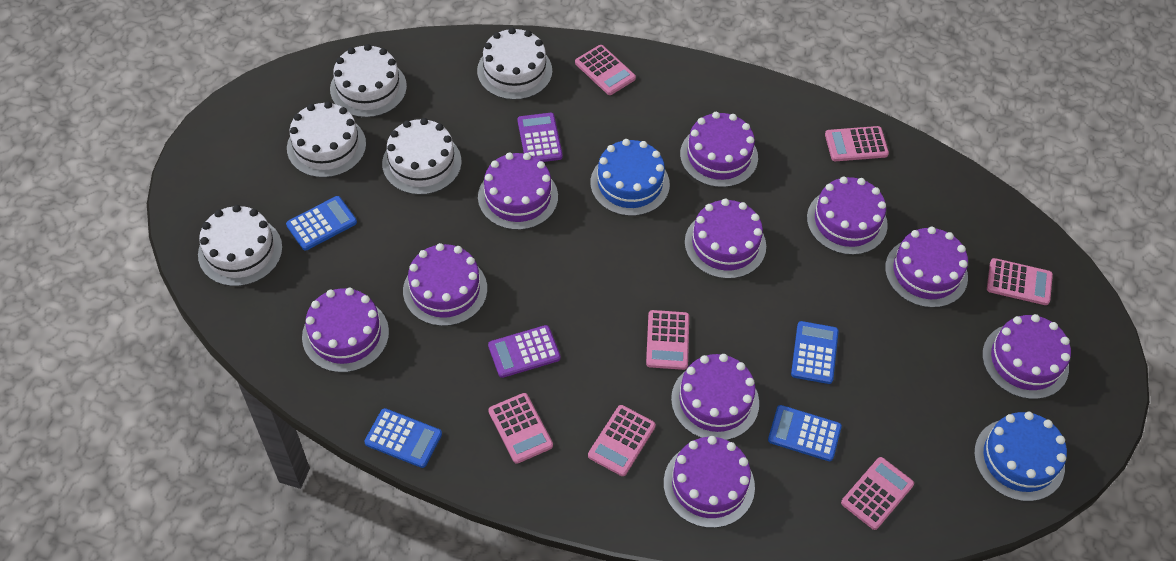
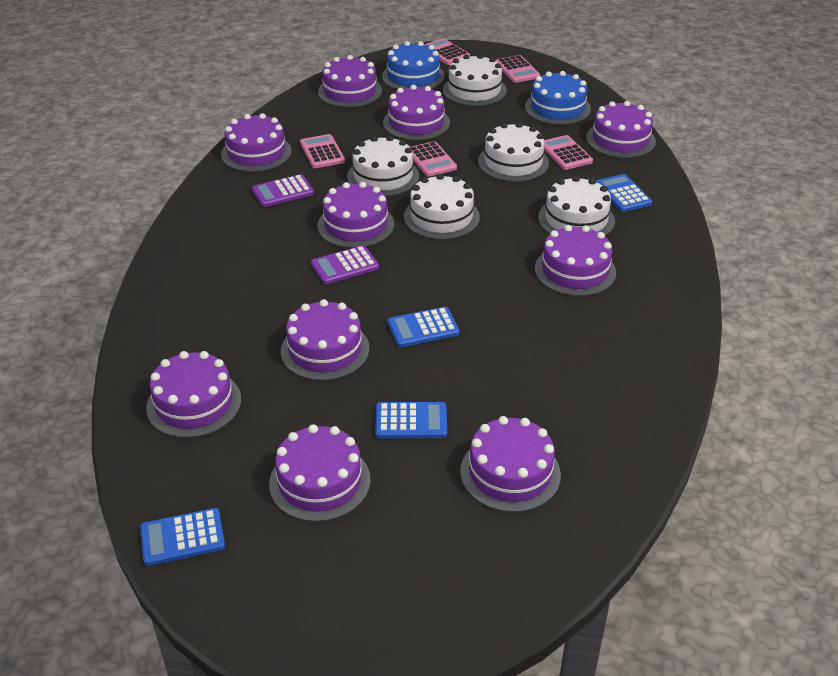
pink calculator: [488,393,553,464] [575,45,636,95] [588,405,656,476] [646,310,689,370] [825,126,889,161] [841,457,914,530] [987,258,1053,305] = 7 -> [300,134,345,168] [410,141,457,177] [425,38,470,65] [495,55,540,83] [544,135,593,170] = 5

